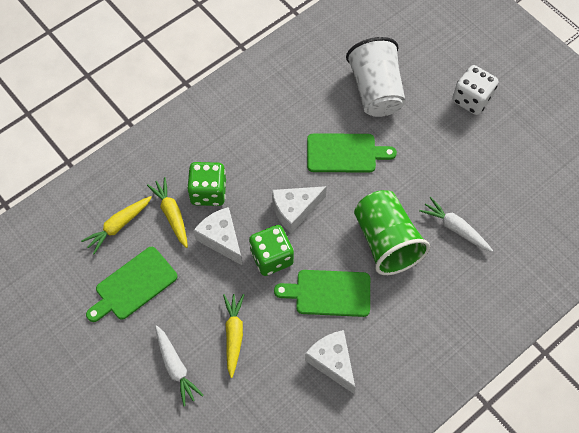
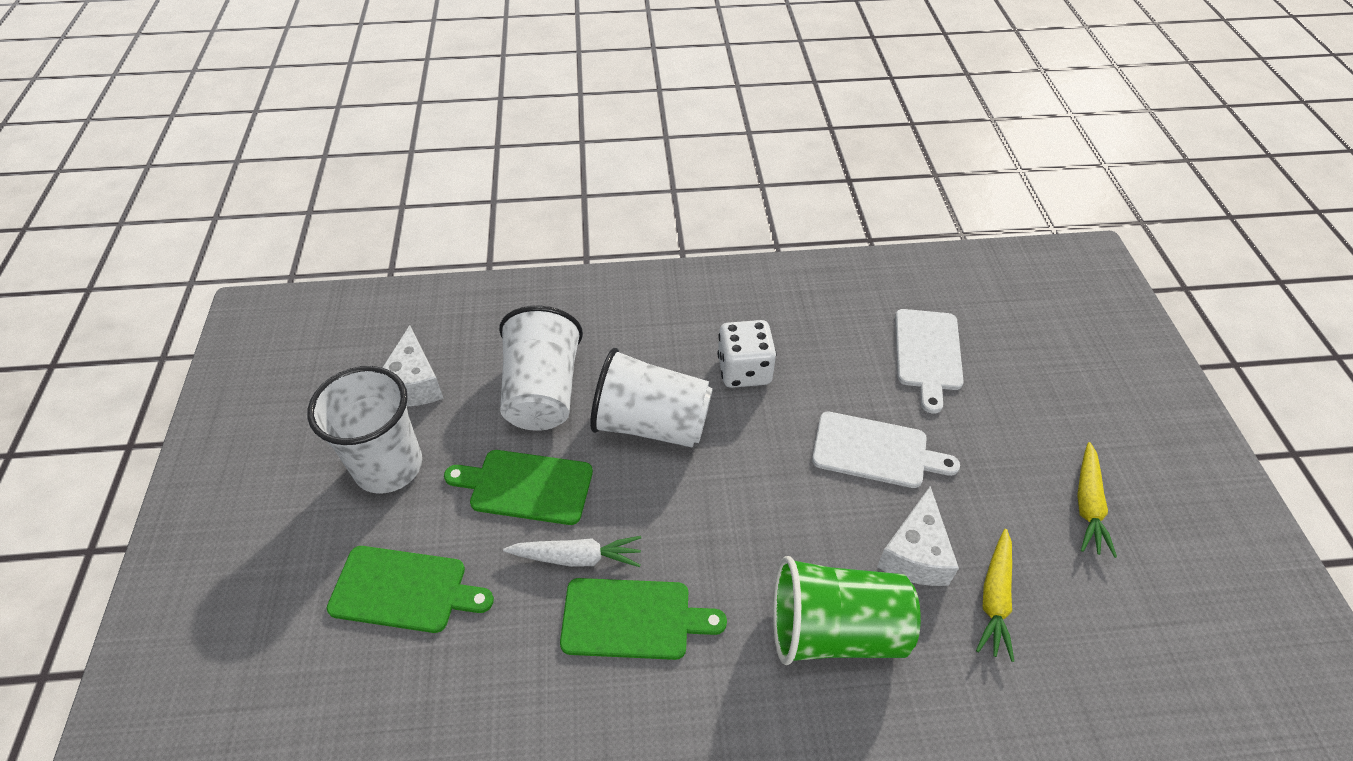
green dice: [187,162,226,206] [249,225,294,276] = 2 -> none = 0
white carrot: [155,325,204,406] [419,197,493,252] = 2 -> [503,536,641,567] = 1
white cheese: [193,207,242,265] [272,186,327,234] [305,330,355,394] = 3 -> [382,325,444,407] [877,486,959,586] = 2
white cup: [346,37,406,117] = 1 -> [307,366,422,494] [499,306,583,431] [590,348,713,448] = 3
white cutting board: none = 0 -> [812,412,960,488] [895,309,964,414] = 2
yellow carrot: [81,196,152,254] [147,177,188,248] [223,294,244,378] = 3 -> [976,529,1014,662] [1077,442,1117,558] = 2

